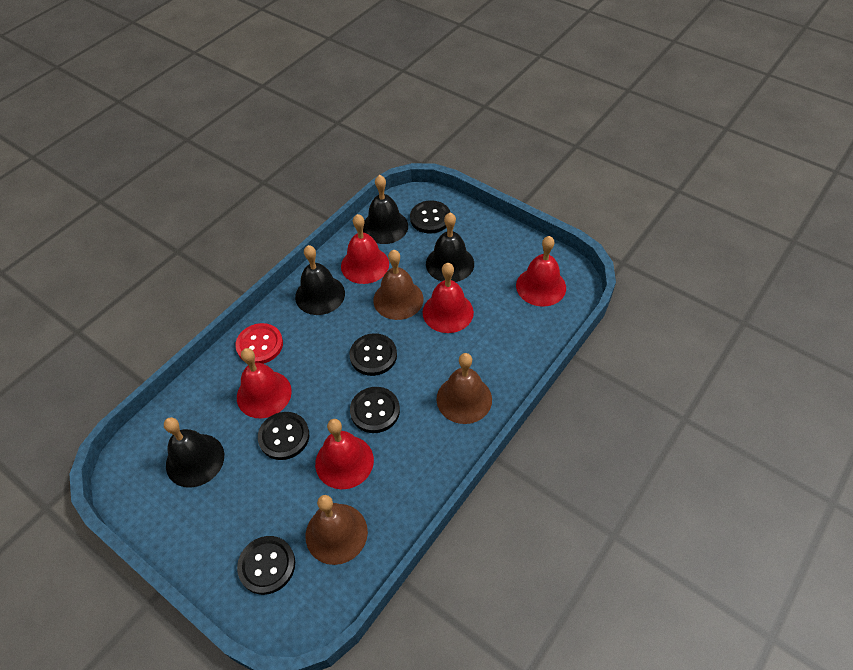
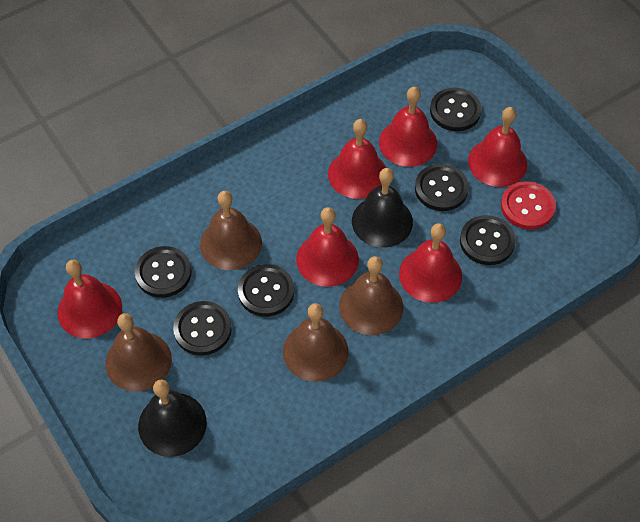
black bell: [164,417,224,488] [295,245,345,315] [363,175,408,244] [426,213,474,282] = 4 -> [138,379,207,457] [352,168,413,248] = 2
black button: [237,536,295,595] [258,412,309,460] [350,333,397,376] [350,387,400,433] [410,200,451,233] = 5 -> [135,246,192,298] [173,301,232,356] [238,264,294,317] [415,164,469,211] [430,88,481,131] [460,215,516,265] = 6
brown bell: [306,495,368,565] [373,250,424,320] [436,353,492,424] = 3 -> [105,313,172,392] [200,191,262,270] [283,303,349,382] [339,256,403,335] = 4
red bell: [237,348,292,418] [315,419,374,489] [341,214,389,284] [423,263,474,333] [516,236,566,307] = 5 -> [58,260,122,338] [296,207,359,287] [328,119,386,199] [379,87,437,167] [399,223,462,303] [468,107,527,187] = 6

